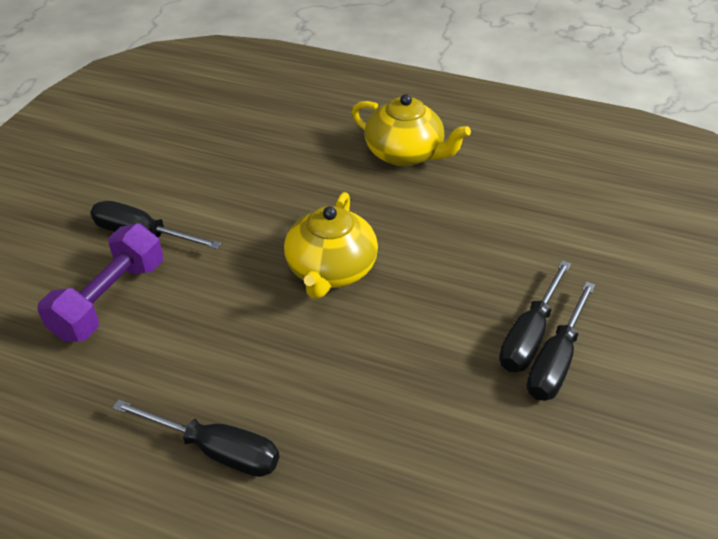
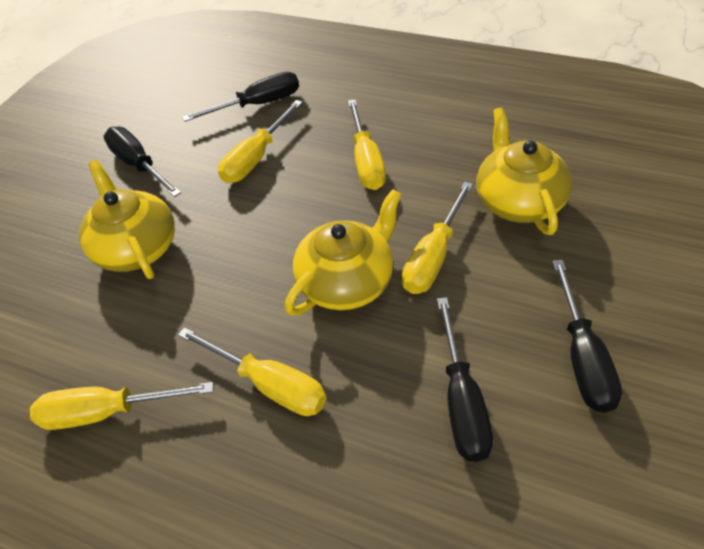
purple dumbbell: [37,224,163,342] = 1 -> none = 0
yellow screwdriver: none = 0 -> [30,382,213,430] [178,327,327,416] [218,100,303,183] [348,99,386,190] [402,182,473,294] = 5
yellow teapot: [284,192,378,299] [352,94,471,166] = 2 -> [79,160,175,279] [285,189,402,316] [476,107,572,235] = 3

